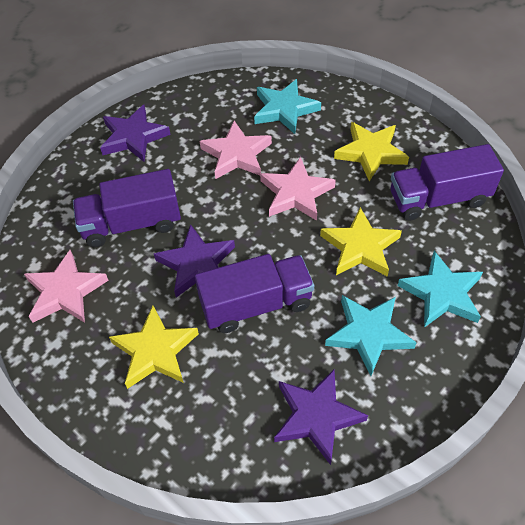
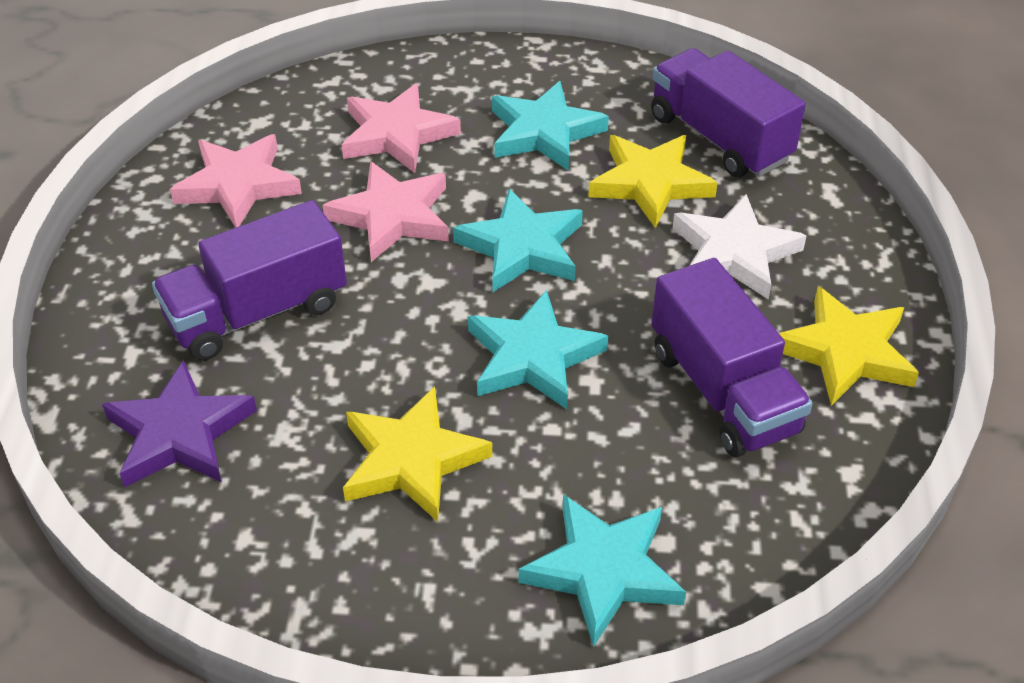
purple star: [100,105,171,162] [154,224,235,298] [274,369,368,465] = 3 -> [102,360,257,488] = 1
turquoise star: [254,79,321,134] [325,295,417,376] [397,251,483,327] = 3 -> [453,188,583,292] [468,290,608,409] [492,81,609,171] [518,494,686,647] = 4
white star: none = 0 -> [673,194,806,300] = 1

